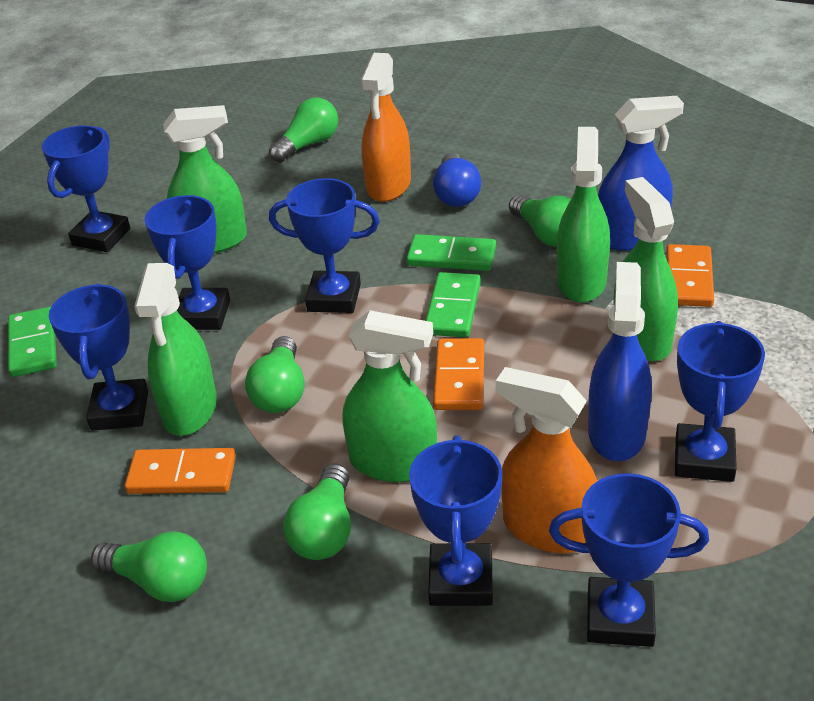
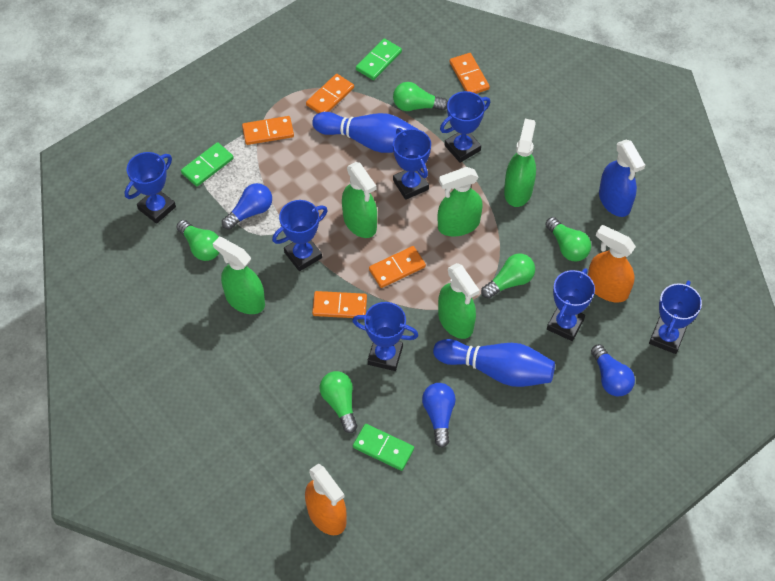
blue bowling pin: none = 0 -> [312,112,419,153] [433,339,555,387] = 2
blue light bulb: [433,153,481,207] = 1 -> [222,183,272,230] [422,383,456,448] [591,344,635,397] = 3
blue spray bottle: [588,262,652,461] [598,96,684,251] = 2 -> [599,140,645,217] = 1
orange domino: [125,448,236,494] [433,338,484,410] [666,244,714,307] = 3 -> [242,116,294,145] [306,74,354,113] [312,291,367,318] [369,246,426,288] [450,53,490,94] = 5

